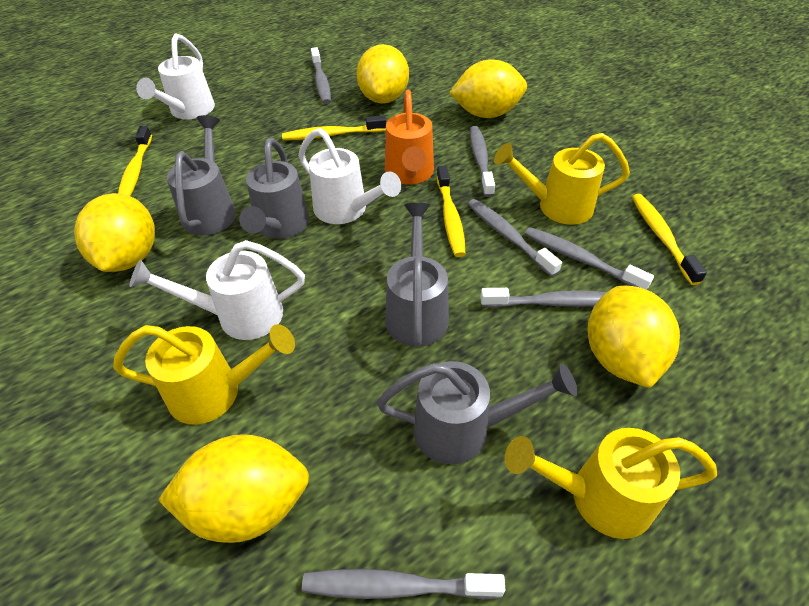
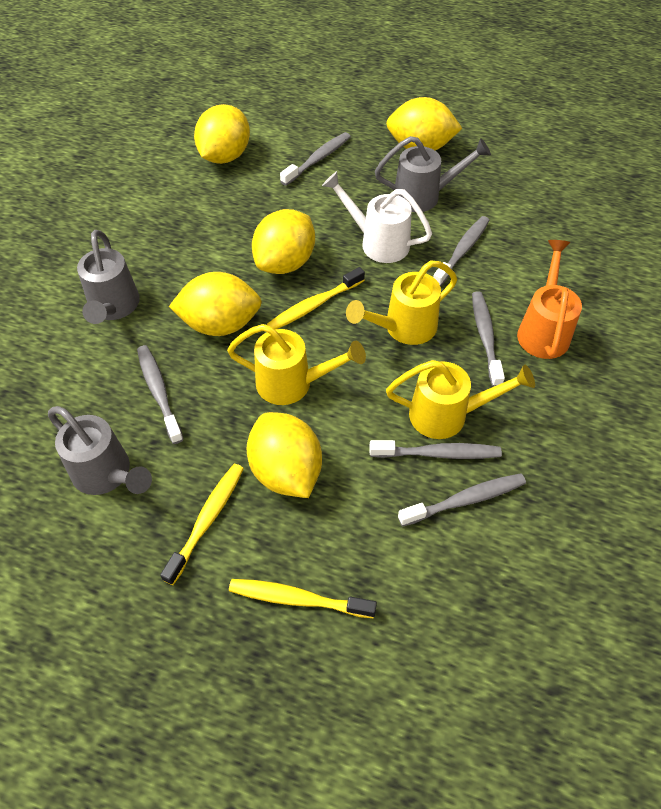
grey watering can: [167,115,236,236] [239,138,309,239] [377,361,578,464] [385,203,449,347] = 4 -> [48,406,152,495] [77,230,140,324] [375,136,491,212] = 3
white watering can: [130,240,305,340] [136,34,215,119] [298,128,401,224] = 3 -> [322,171,432,263] = 1
yellow toothbrush: [118,126,152,196] [282,116,386,140] [437,165,466,257] [632,194,707,285] = 4 -> [160,464,244,585] [229,579,377,618] [267,267,365,329] = 3

